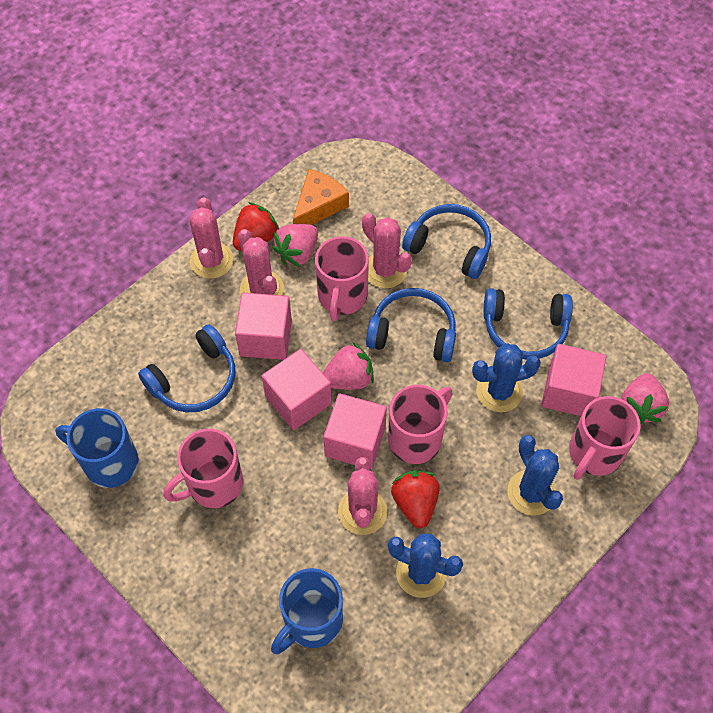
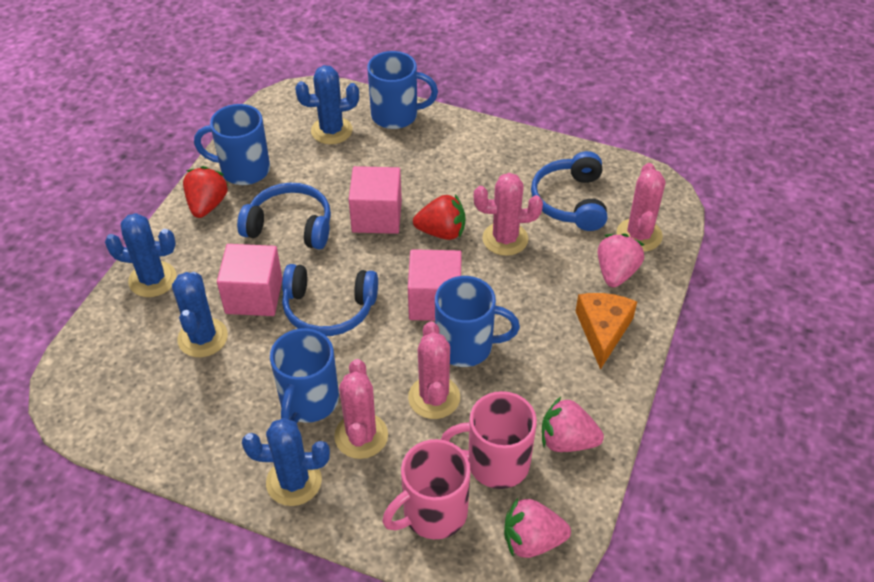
blue cactus: [388,534,463,598] [472,343,541,412] [507,435,563,516] = 3 -> [105,213,177,297] [172,272,228,357] [242,418,330,506] [295,65,359,144] = 4
blue headphones: [138,325,235,412] [366,288,456,362] [402,204,491,279] [483,288,573,360] = 4 -> [237,183,331,250] [282,264,378,336] [531,151,607,231] = 3
blue mug: [55,408,139,488] [271,568,343,654] = 2 -> [194,104,270,185] [270,328,339,423] [367,51,438,129] [435,276,520,367] = 4
pink cube: [235,293,292,360] [262,349,332,430] [323,393,387,470] [541,344,606,416] = 4 -> [217,244,283,316] [349,166,402,234] [408,249,462,321] = 3
pink mug: [164,429,243,508] [315,236,369,321] [388,385,452,464] [569,396,641,480] = 4 -> [382,439,471,539] [441,391,537,489] = 2

